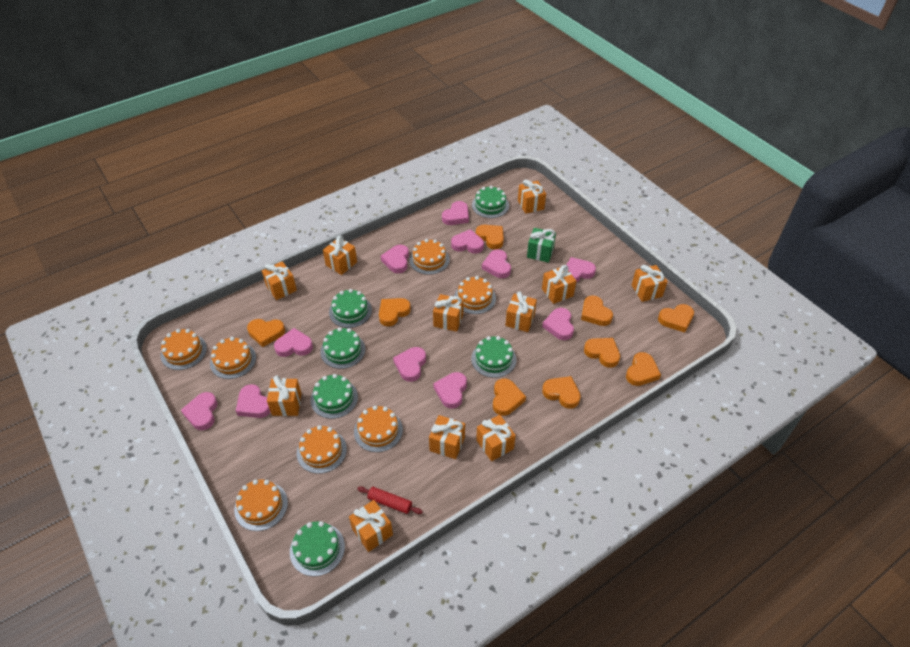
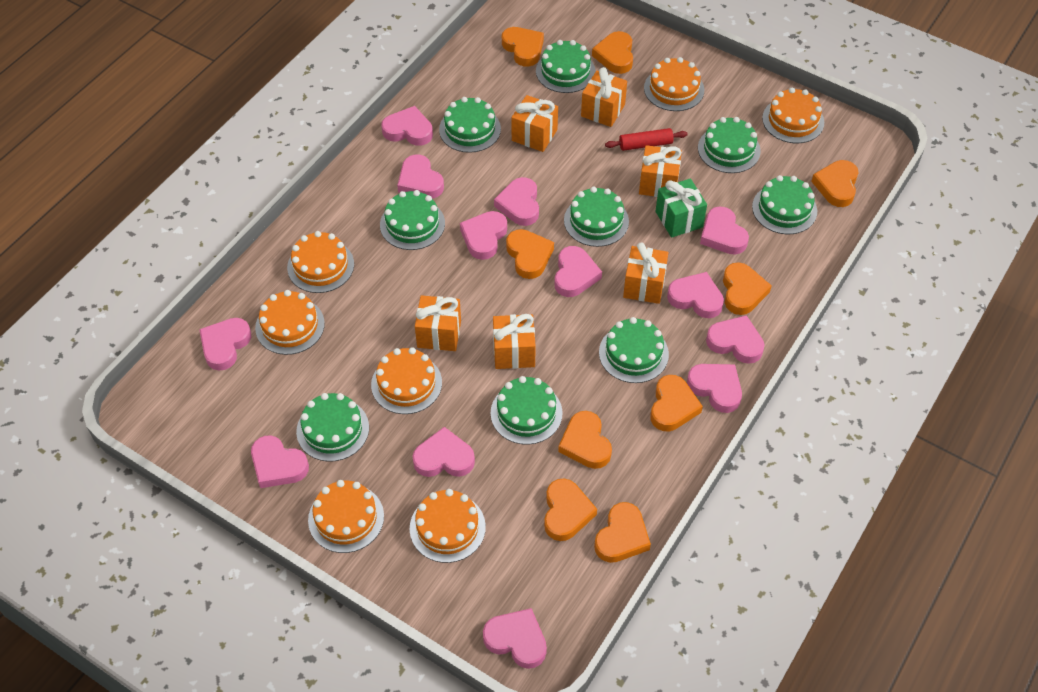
green cake: [290,521,345,576] [310,374,358,419] [320,327,365,369] [329,289,372,328] [471,336,516,378] [472,186,509,218] = 6 -> [296,393,369,462] [380,190,445,250] [439,97,501,153] [491,376,562,445] [536,40,596,93] [564,187,629,247] [599,317,669,383] [698,117,761,173] [752,175,817,234] = 9
orange gift: [262,261,297,300] [267,376,302,416] [323,236,357,275] [349,500,393,552] [429,415,465,459] [433,294,464,332] [476,415,516,461] [505,291,537,332] [518,180,546,214] [542,265,576,304] [632,265,668,302] = 11 -> [415,295,461,351] [493,314,536,369] [512,95,558,152] [581,67,627,127] [623,242,669,304] [639,145,682,197] = 6
pink heart: [181,392,218,430] [236,384,271,418] [274,328,313,357] [381,245,409,273] [393,347,426,382] [433,372,467,409] [442,201,469,225] [451,229,484,254] [482,250,511,278] [542,308,574,340] [567,257,596,282] = 11 -> [199,318,251,370] [251,435,309,488] [381,106,433,146] [397,155,444,199] [412,427,475,477] [460,211,507,260] [483,608,547,669] [494,177,539,226] [554,246,602,297] [667,272,724,318] [687,364,742,413] [700,206,749,255] [706,315,765,364] = 13

